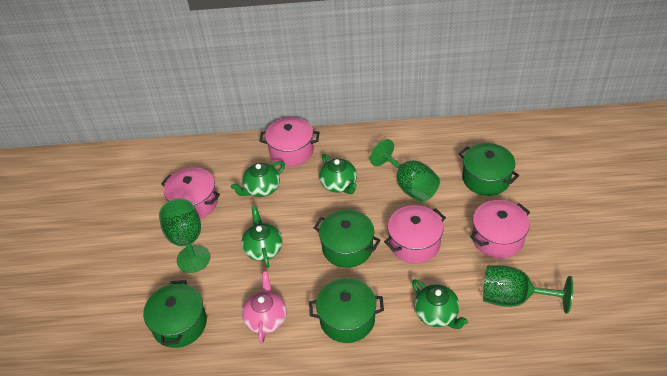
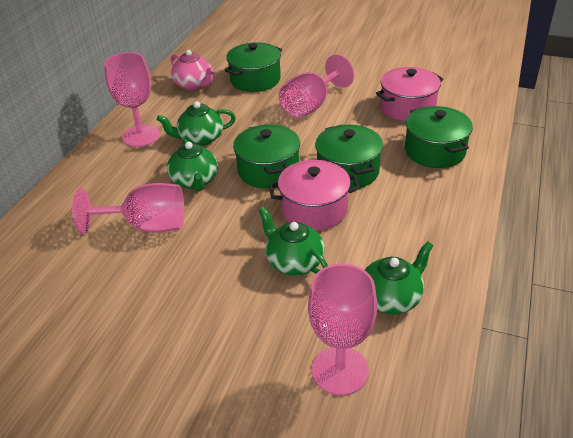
green goblet: [159,199,210,273] [370,139,440,202] [483,266,573,314] = 3 -> none = 0
pink goblet: none = 0 -> [72,183,184,234] [104,52,160,147] [279,54,354,118] [308,264,377,396] = 4
pink pot: [161,167,220,219] [259,117,319,166] [384,205,446,264] [470,200,530,258] = 4 -> [269,160,360,231] [376,67,444,122] = 2

